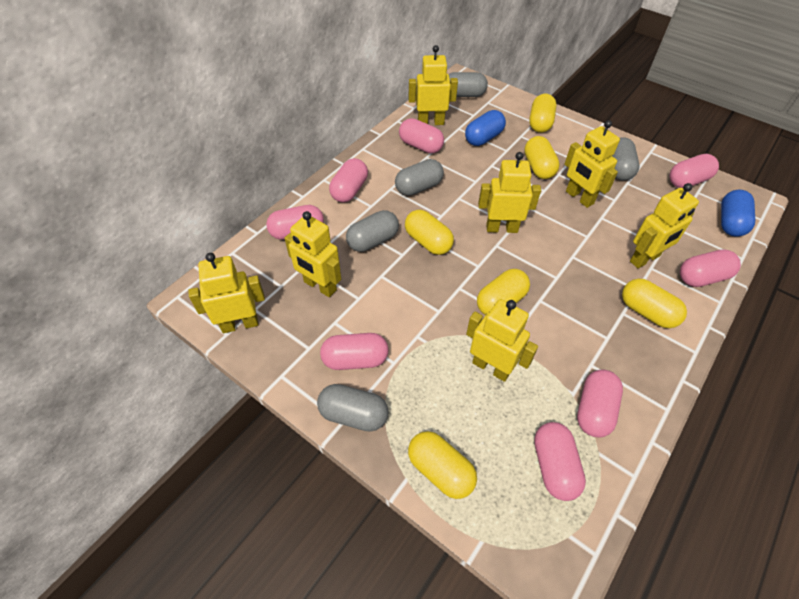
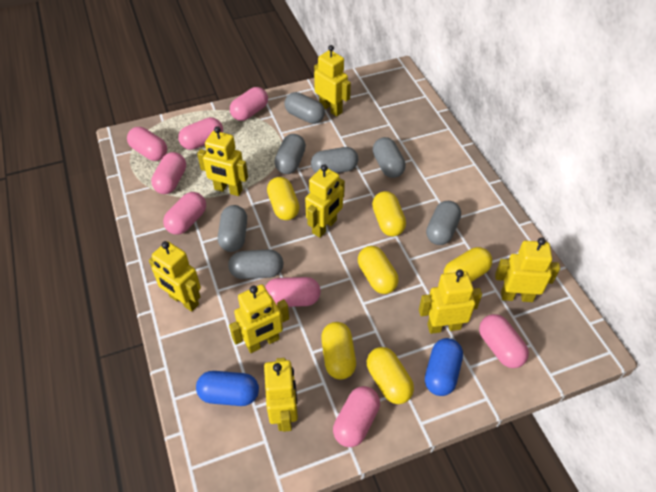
grey capsule: [317,384,389,432] [346,210,399,252] [395,159,444,196] [448,72,488,97] [612,137,639,181] = 5 -> [218,205,247,252] [228,249,283,279] [274,134,306,174] [284,92,325,124] [311,147,358,173] [373,137,406,178] [426,201,461,245] = 7
yellow robot: [188,253,265,333] [284,211,341,297] [408,45,458,125] [466,299,538,382] [478,152,541,233] [564,120,620,208] [630,183,699,268] = 7 -> [149,241,201,312] [197,126,248,196] [229,284,289,353] [264,358,298,432] [305,165,345,238] [314,45,351,117] [419,269,482,334] [495,237,560,302] = 8

